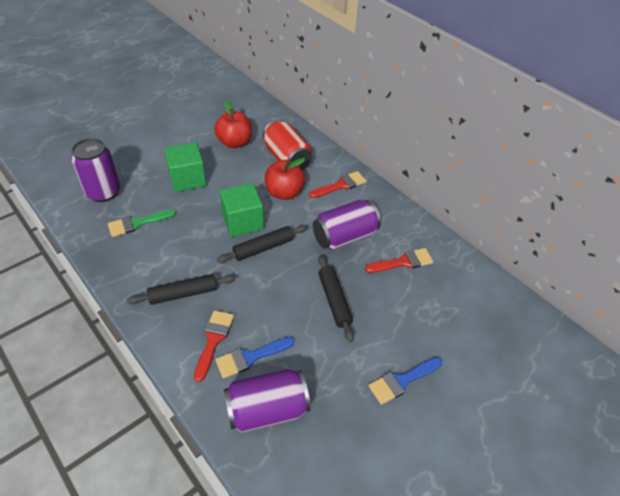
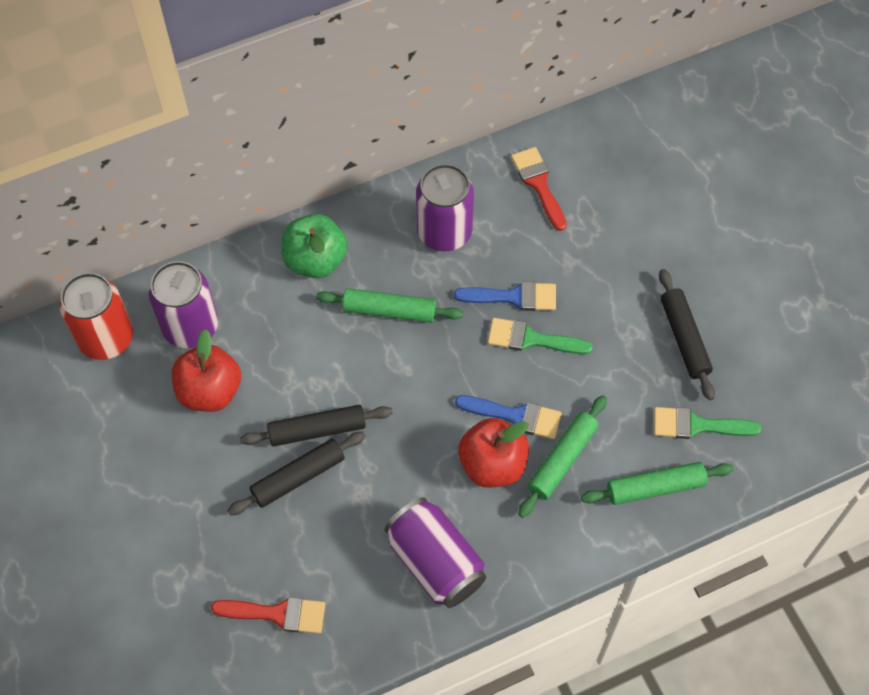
green apple: none = 0 -> [282,214,348,278] = 1
green brush: [108,209,176,237] = 1 -> [488,318,593,354] [654,407,761,439] = 2
green cube: [164,142,207,192] [220,183,264,237] = 2 -> none = 0
green rolling pin: none = 0 -> [316,288,463,323] [518,395,607,518] [581,462,733,505] = 3
red brush: [194,310,234,382] [309,171,366,198] [365,248,433,273] = 3 -> [211,597,325,634] [511,147,567,231] = 2

